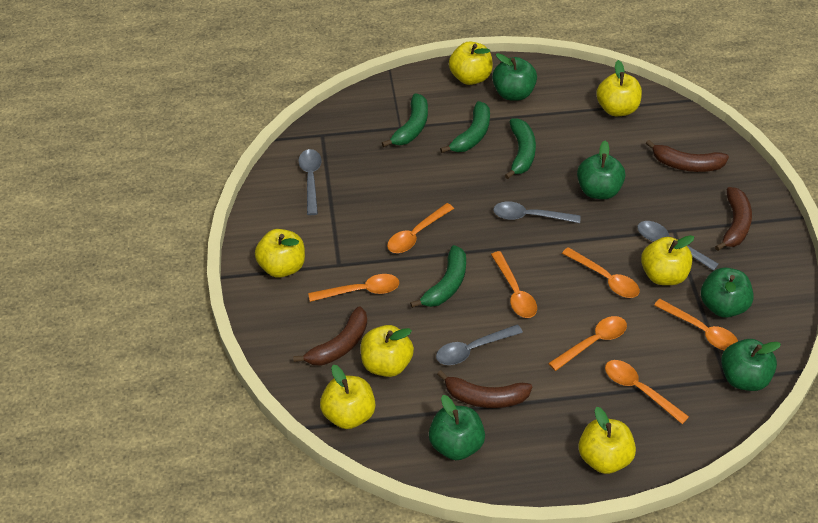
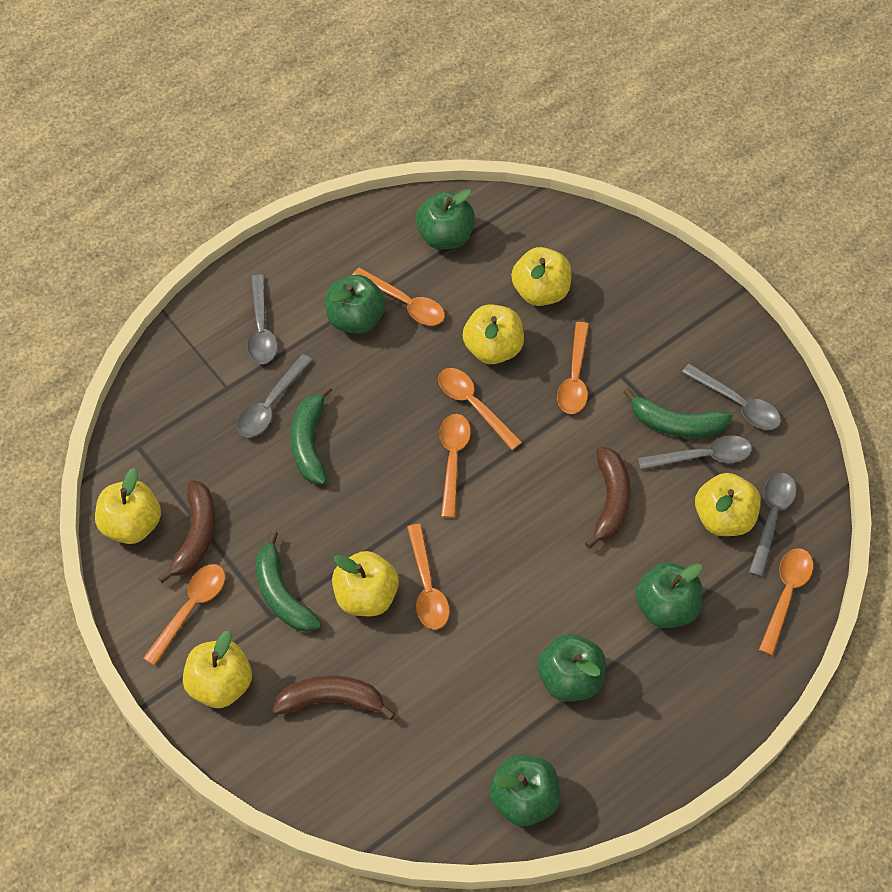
brown banana: [293,306,367,366] [437,370,532,408] [646,140,729,172] [715,187,752,251] = 4 -> [158,480,215,583] [273,675,395,720] [585,447,631,549] = 3
green banana: [382,93,428,147] [410,245,466,308] [440,101,490,153] [505,119,536,179] = 4 -> [256,531,322,632] [291,386,332,485] [623,388,733,438] = 3
grey spoon: [298,149,322,215] [436,324,523,365] [493,202,581,223] [637,221,718,271] = 4 -> [237,354,313,437] [247,275,278,364] [638,435,752,470] [682,364,781,430] [749,473,797,577] = 5
yellow apple: [255,229,305,278] [320,365,376,429] [360,325,414,377] [449,42,493,85] [578,407,636,474] [596,60,642,116] [641,235,694,285] = 7 -> [95,468,161,544] [183,631,252,708] [332,551,399,616] [463,304,524,364] [511,247,571,306] [695,473,761,536] = 6

